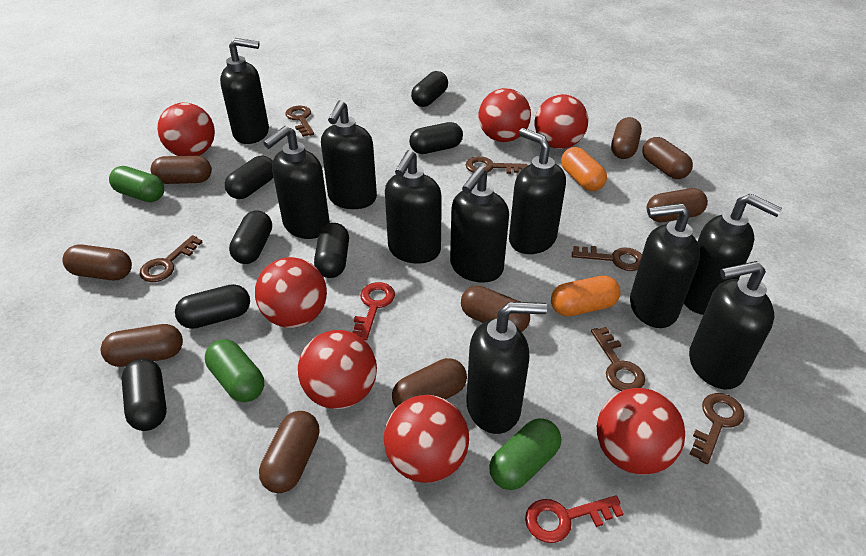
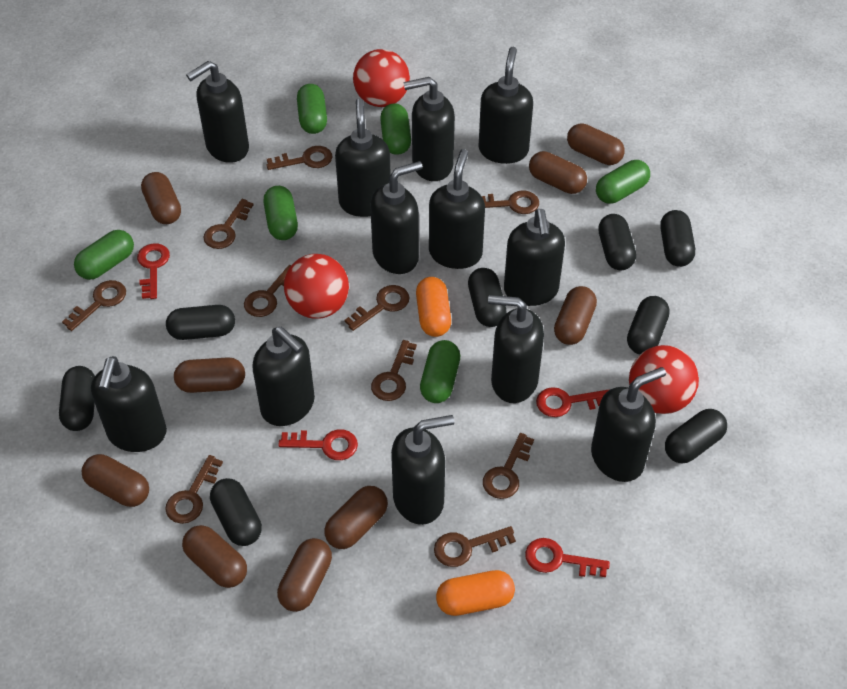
black capsule: [122,359,167,431] [175,284,250,329] [225,156,274,199] [229,210,272,264] [314,223,349,278] [409,122,463,154] [411,71,448,107] = 7 -> [59,366,95,431] [166,305,235,340] [210,478,262,546] [468,268,507,327] [598,214,636,270] [627,296,670,354] [660,210,695,267] [665,409,727,463] = 8
black soap dispenser: [220,38,269,144] [263,126,330,239] [321,100,377,209] [385,150,442,264] [450,167,509,283] [466,302,547,434] [509,128,566,254] [630,203,700,328] [684,194,782,315] [689,261,774,389] = 10 -> [91,356,167,452] [186,61,249,163] [252,327,315,426] [335,98,391,217] [370,161,423,274] [391,415,454,525] [403,77,455,181] [429,149,485,269] [479,47,533,164] [488,295,544,403] [504,209,565,306] [591,367,666,482] = 12
brown key: [139,235,202,282] [285,106,314,137] [466,156,528,174] [572,246,642,271] [591,327,645,391] [690,393,744,464] = 6 -> [62,280,126,331] [165,455,223,524] [203,199,253,249] [244,265,291,317] [267,146,333,170] [345,285,410,331] [371,340,417,401] [434,526,516,567] [482,190,539,214] [483,433,534,499] = 10
green capsule: [109,166,164,202] [205,339,264,402] [489,418,561,490] = 3 -> [74,230,134,280] [263,186,298,240] [297,84,327,134] [380,103,411,155] [420,340,460,403] [596,160,650,204] = 6
red ball: [157,103,215,156] [255,257,327,328] [298,330,377,409] [384,395,469,483] [478,88,531,142] [535,94,588,149] [597,388,685,475] = 7 -> [284,254,349,319] [353,49,410,107] [629,345,699,414] = 3
red key: [352,282,395,340] [525,495,624,543] = 2 -> [137,243,170,299] [278,429,358,460] [525,538,610,577] [536,387,610,417] = 4

